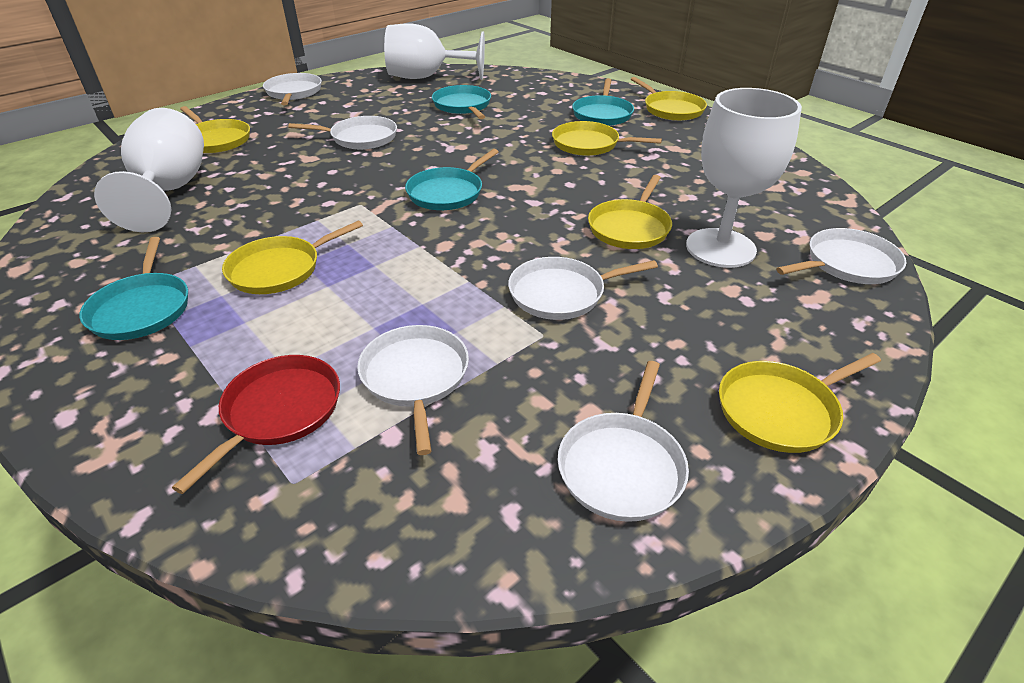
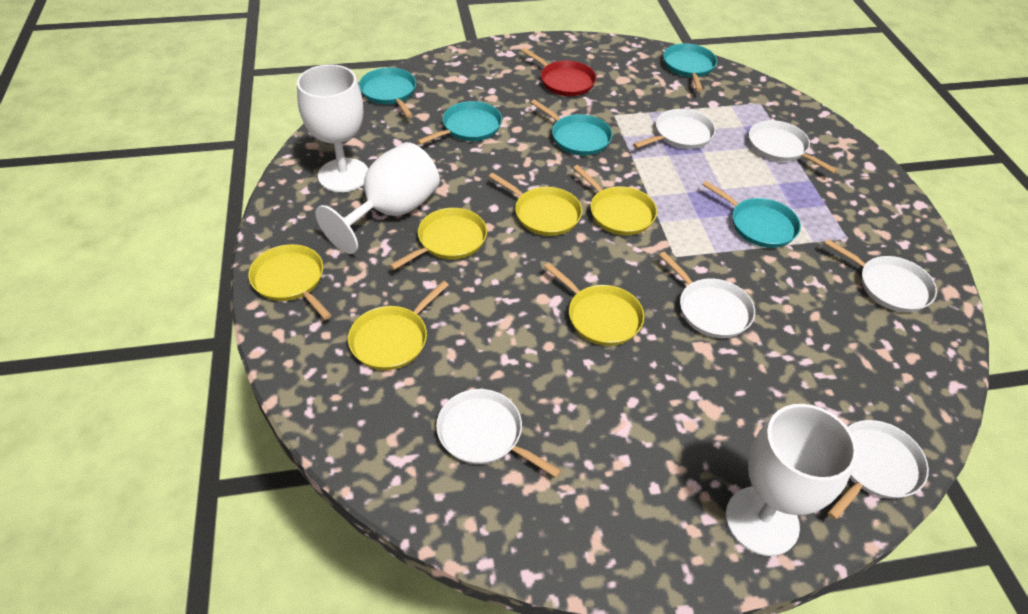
turquoise pan: [80,237,188,340] [405,149,499,210] [432,85,491,119] [572,78,634,126] = 4 -> [359,68,416,118] [417,101,502,145] [531,99,612,155] [663,43,717,91] [702,181,801,248] = 5

